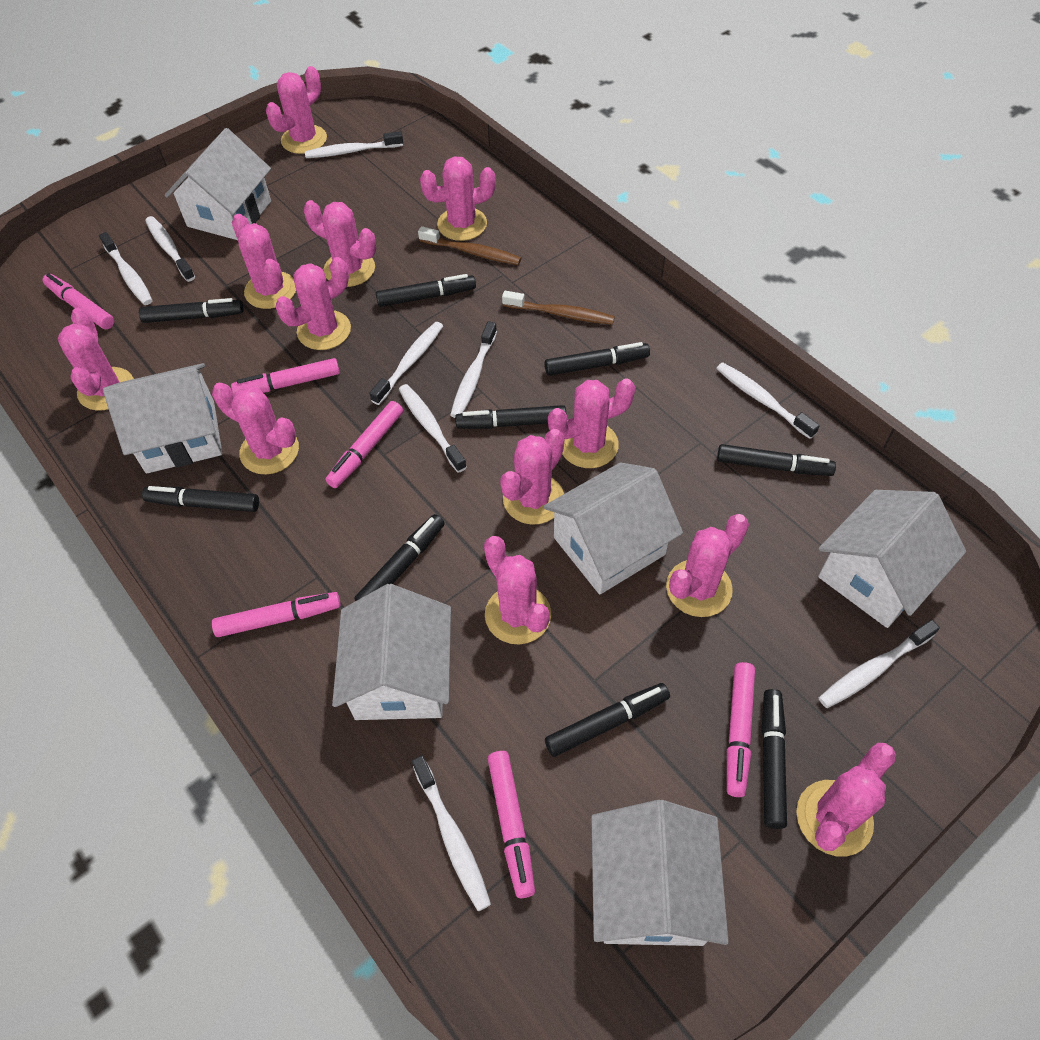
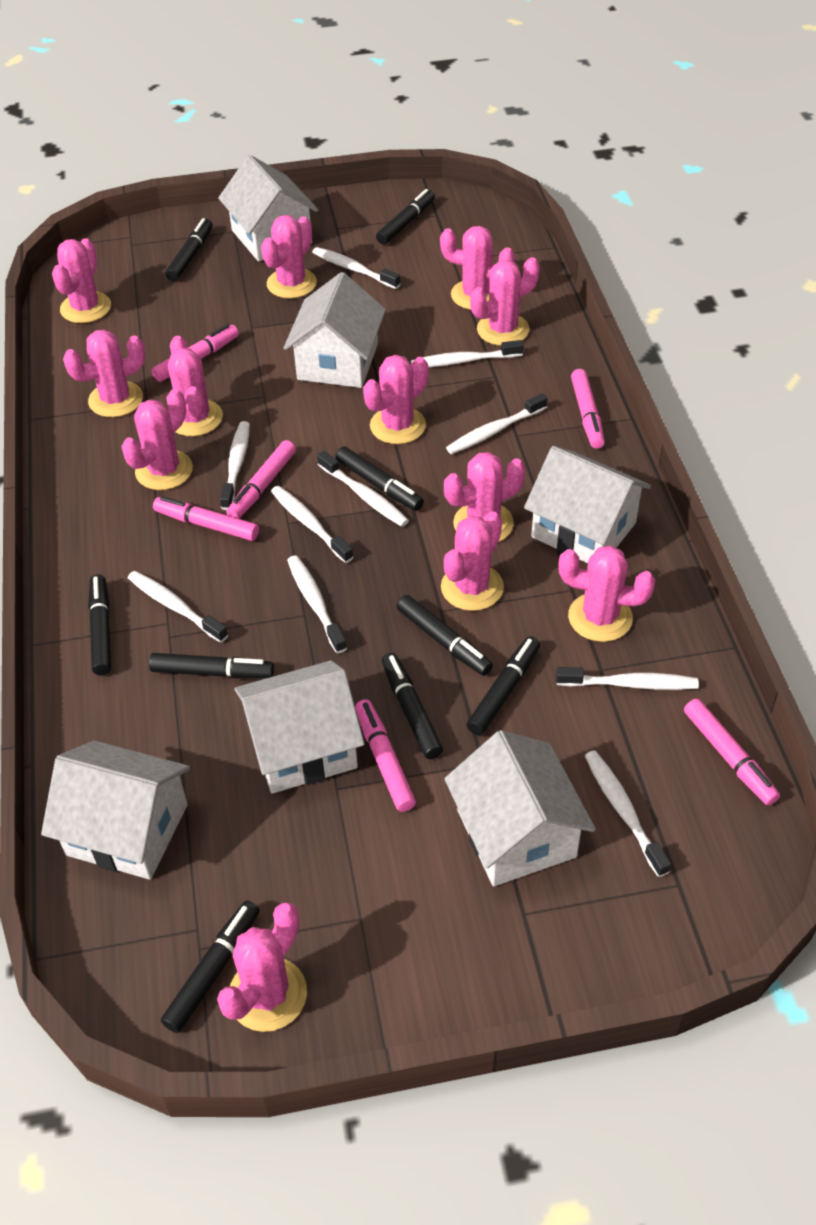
brown toothbrush: [418,226,521,265] [502,291,615,325] = 2 -> none = 0
white toothbrush: [99,232,153,305] [145,216,195,282] [305,131,403,158] [370,322,443,405] [399,384,467,473] [412,755,491,911] [450,321,497,418] [716,362,820,439] [819,620,940,708] = 9 -> [128,571,228,643] [220,421,250,510] [271,486,353,563] [287,555,347,653] [312,247,401,289] [317,451,409,527] [411,340,524,367] [446,393,548,454] [556,667,699,690] [585,750,671,877] = 10

